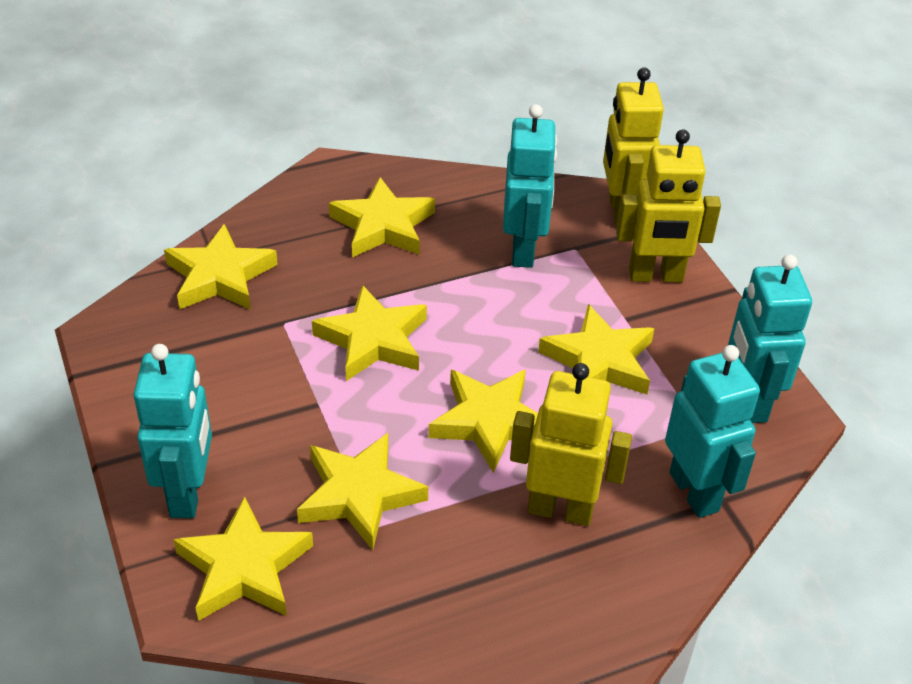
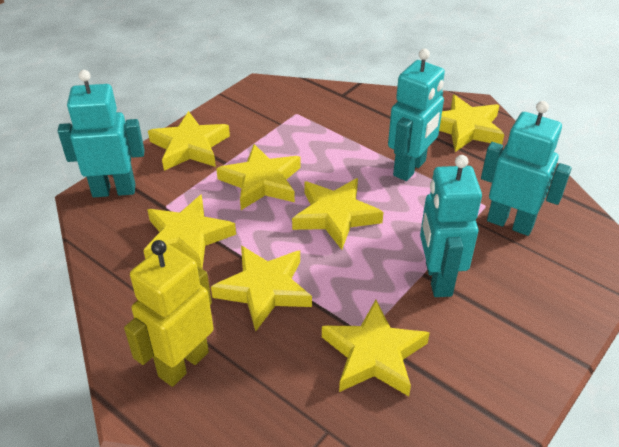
yellow robot: [510,363,632,526] [603,68,664,227] [616,130,721,282] = 3 -> [124,240,214,387] = 1

